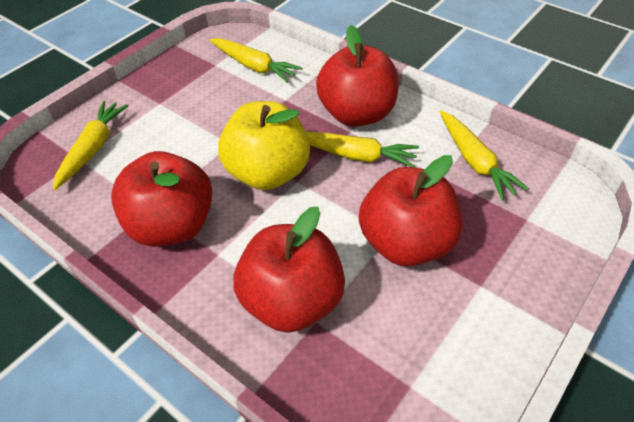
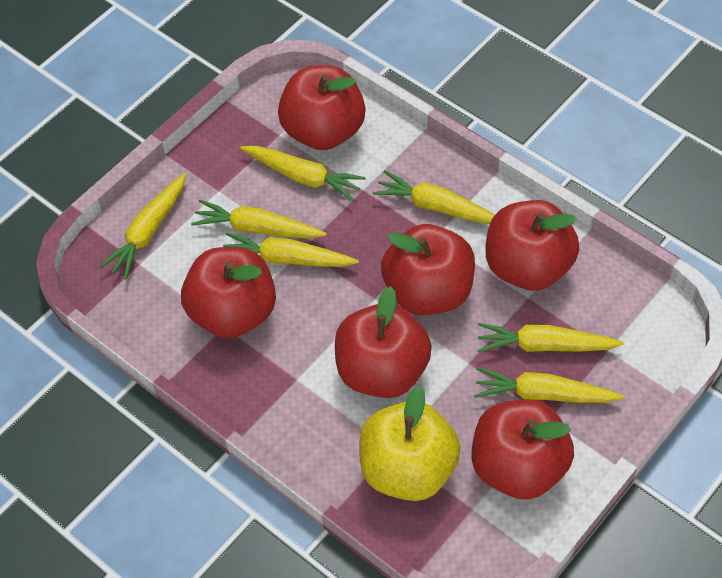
red apple: [111,151,212,247] [233,206,345,333] [316,25,398,127] [359,155,463,267] = 4 -> [181,247,276,339] [278,65,365,150] [335,286,432,398] [381,224,475,315] [472,400,574,500] [485,200,579,290] = 6
yellow carrot: [53,101,129,190] [210,38,302,82] [306,132,419,167] [440,111,529,200] = 4 -> [99,173,186,279] [191,200,327,239] [223,233,359,267] [240,146,366,201] [373,170,495,225] [474,367,624,403] [478,323,624,352] = 7

